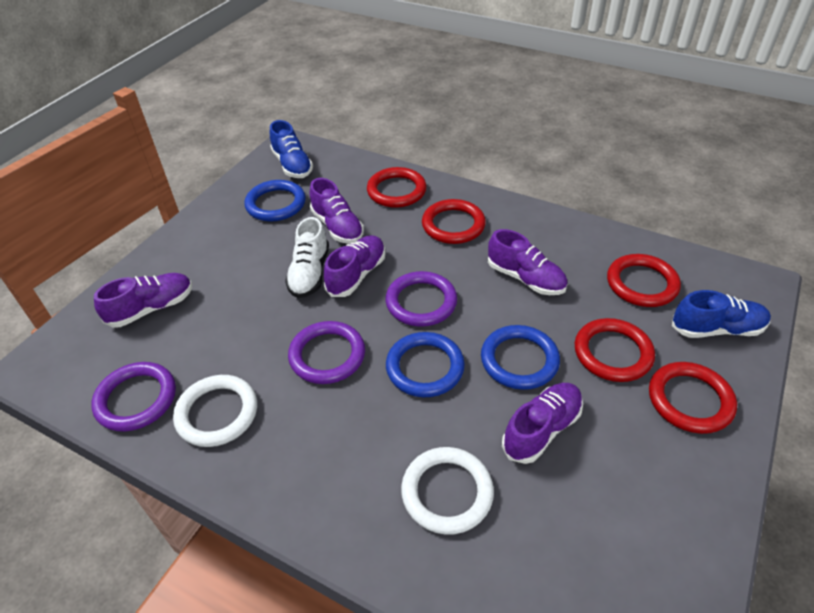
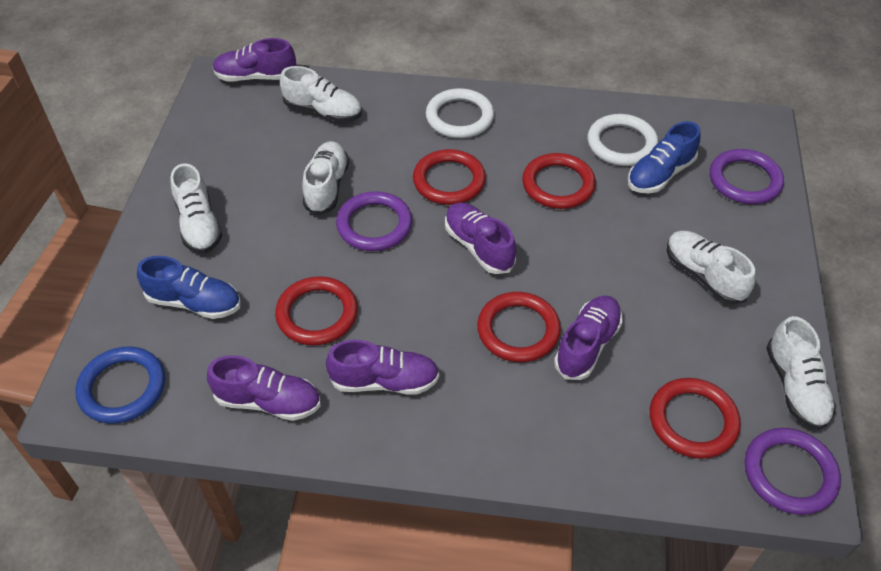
blue ring: [244,180,306,221] [386,332,465,397] [481,325,560,390] = 3 -> [76,346,165,424] = 1
white shoe: [285,217,329,298] = 1 -> [171,163,222,254] [280,66,362,122] [302,141,349,215] [667,231,755,304] [766,316,836,430] = 5

